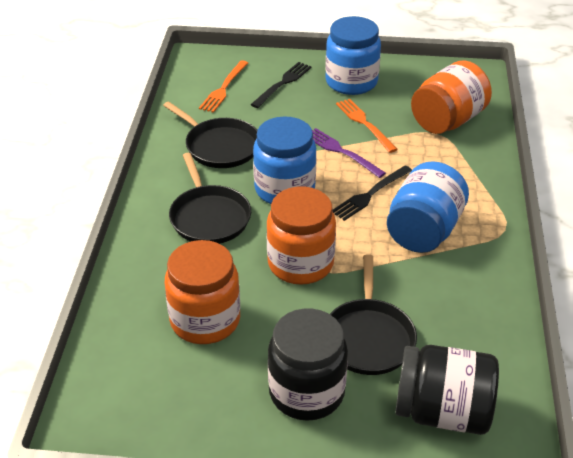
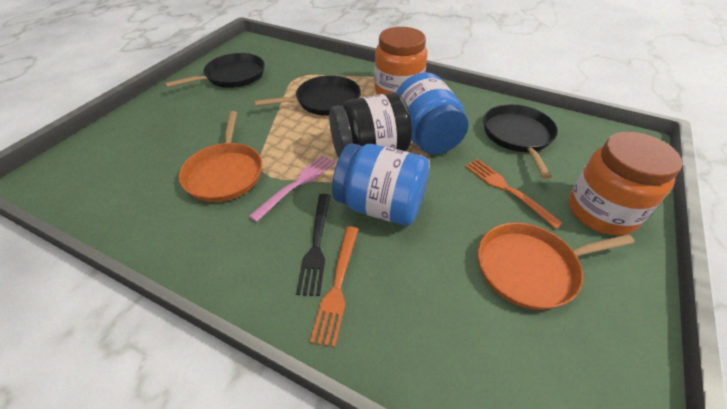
black fork: [250,62,312,108] [332,165,412,221] = 2 -> [296,194,331,296] = 1
black jar: [268,308,348,421] [395,345,499,435] = 2 -> [329,93,412,158] = 1
blue jar: [253,116,317,204] [325,16,381,95] [387,161,469,253] = 3 -> [332,143,429,226] [396,72,468,154] = 2
orange jar: [165,240,240,344] [267,187,336,285] [411,61,492,134] = 3 -> [374,27,427,95] [569,132,682,236] = 2
orange pan: none = 0 -> [179,111,262,202] [478,223,634,310] = 2
pink fork: none = 0 -> [249,155,335,222] = 1
purple fork: [312,128,386,178] = 1 -> none = 0

